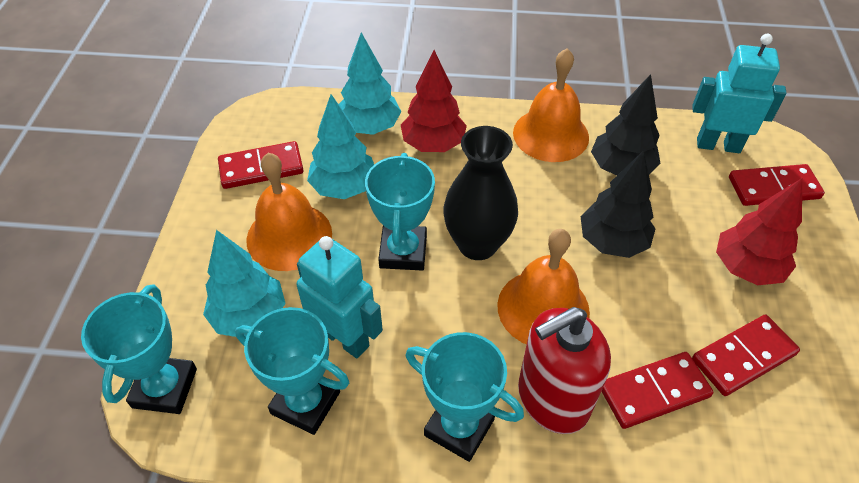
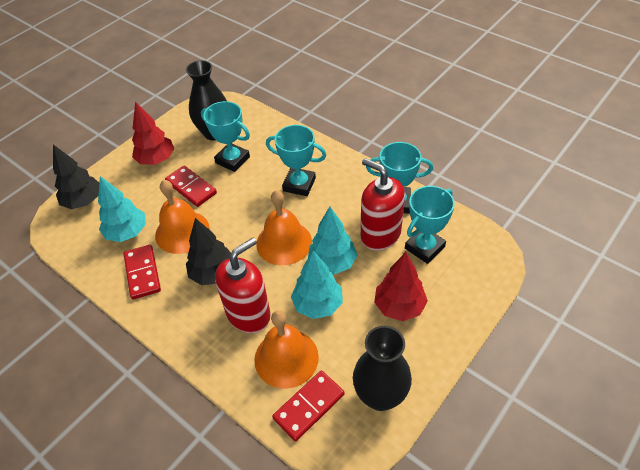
black vase: [443,126,518,260] = 1 -> [186,60,227,141] [353,326,412,411] = 2
red domino: [218,141,304,189] [601,352,713,429] [692,315,800,396] [729,164,825,206] = 4 -> [123,245,161,299] [165,166,217,207] [272,371,344,441] = 3
red soap dispenser: [518,307,611,434] = 1 -> [215,238,271,333] [361,158,405,251] = 2
turquoise robot: [296,236,383,358] [692,34,787,153] = 2 -> none = 0

